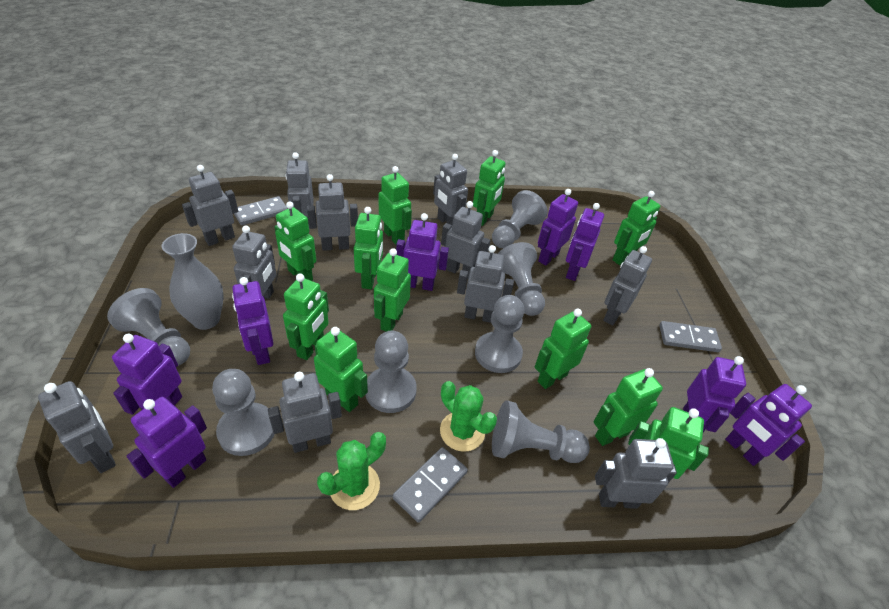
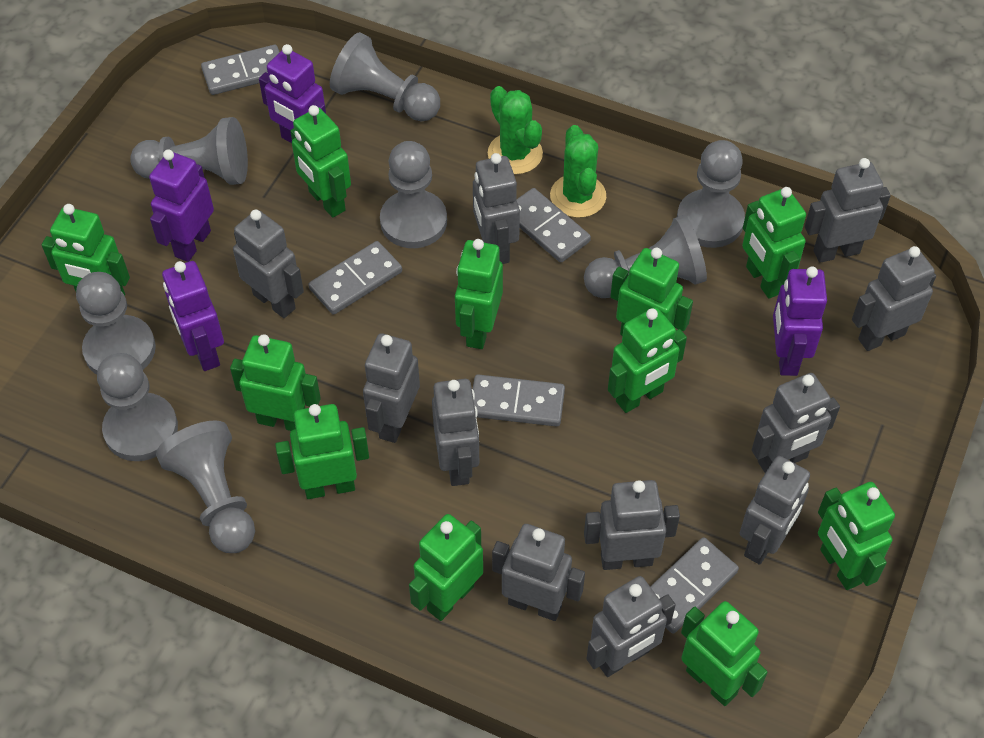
grey domino: [234,196,288,225] [393,447,468,522] [659,321,722,352] = 3 -> [201,45,280,95] [308,241,402,315] [473,374,565,427] [516,188,591,263] [650,537,739,633] = 5
grey pawn: [107,288,190,366] [212,369,275,456] [366,331,417,413] [475,295,524,373] [492,190,548,248] [492,400,590,463] [498,242,545,316] = 7 -> [76,272,156,375] [97,353,178,461] [130,117,248,185] [156,420,255,553] [330,32,440,121] [380,141,447,248] [584,215,707,298] [677,140,745,248] = 8
grey vase: [162,233,224,330] = 1 -> none = 0
purple robot: [112,334,182,415] [126,397,207,488] [232,277,273,365] [396,213,449,291] [538,189,578,265] [566,203,604,281] [683,356,746,432] [725,384,812,466] = 8 -> [149,149,214,262] [162,261,224,371] [259,44,326,143] [773,266,827,376] = 4

